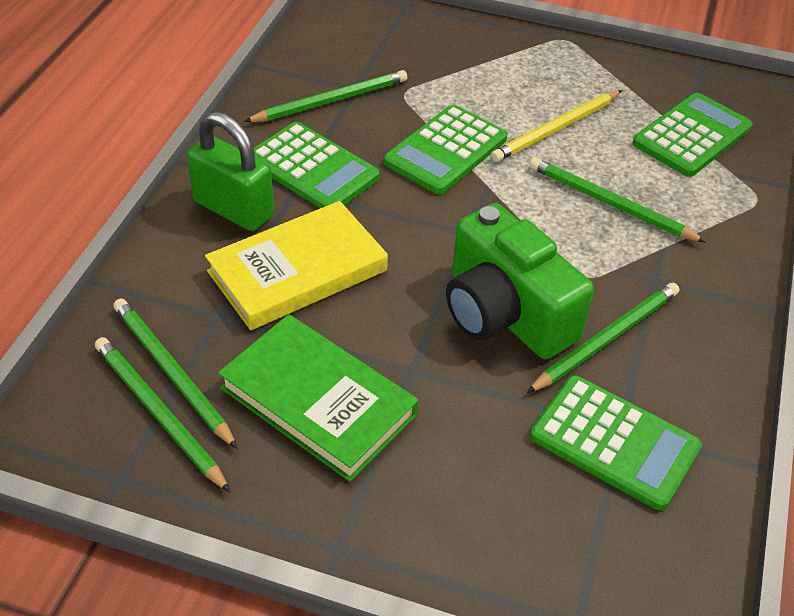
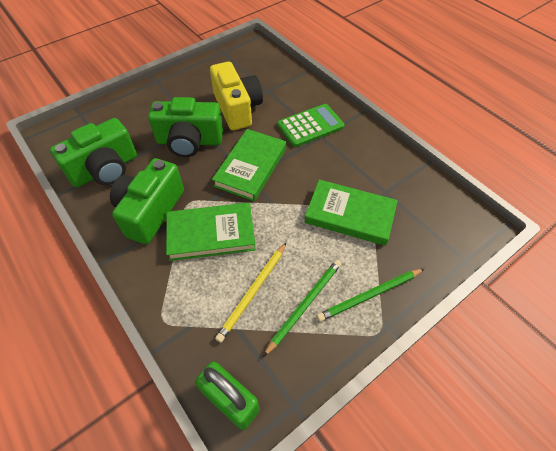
green book: [218,314,418,482] = 1 -> [166,202,256,261] [212,129,286,202] [305,180,398,246] = 3
green calculator: [254,122,380,208] [384,105,507,194] [530,375,702,510] [633,93,753,177] = 4 -> [277,104,345,147] = 1
green camera: [446,203,594,359] = 1 -> [50,118,137,187] [110,158,184,244] [148,97,223,157] = 3
green pencil: [95,337,230,492] [113,298,237,449] [244,70,407,122] [527,282,679,393] [530,157,706,242] = 5 -> [263,260,342,357] [317,269,424,322] = 2
yellow book: [205,201,388,330] = 1 -> none = 0
yellow camera: none = 0 -> [210,62,263,130] = 1

